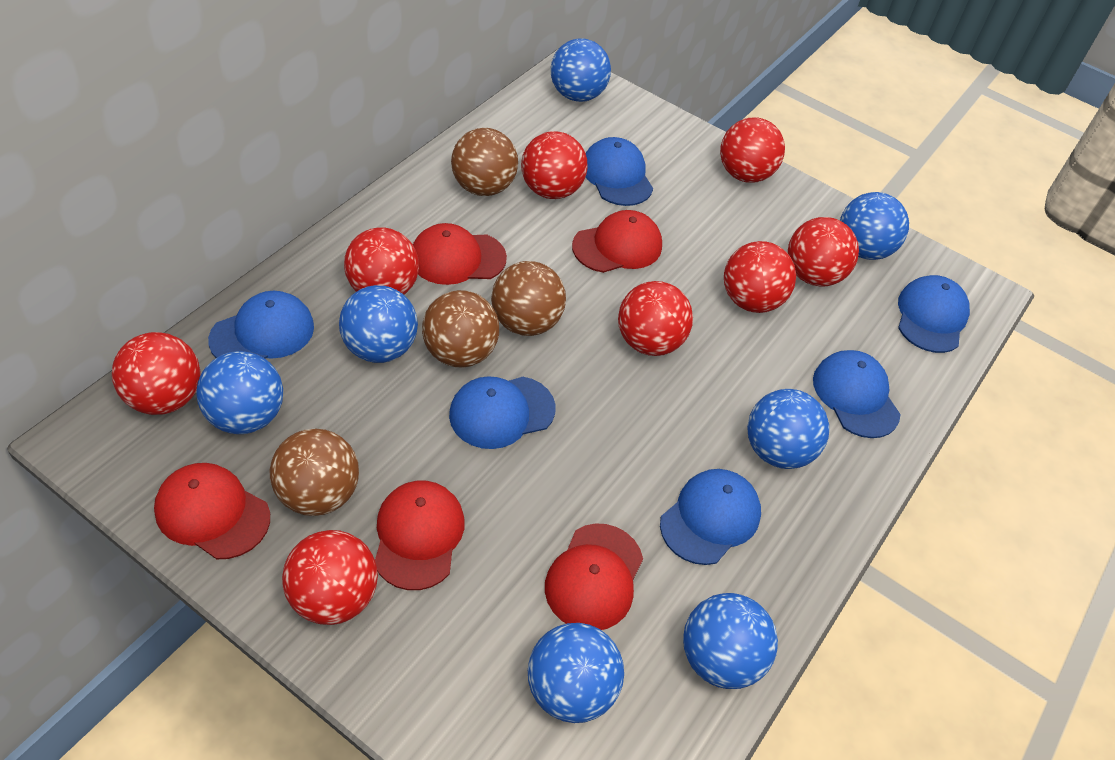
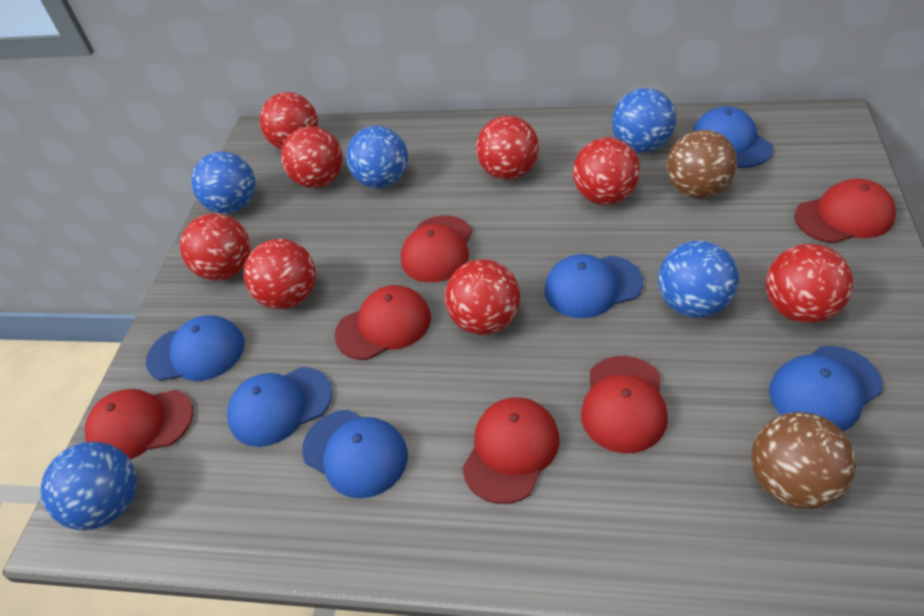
blue ball: [197,351,283,434] [339,285,418,363] [528,623,624,723] [551,38,611,102] [683,593,778,689] [747,389,829,469] [840,192,909,260] = 7 -> [41,442,137,530] [191,152,256,214] [346,126,408,188] [612,88,676,153] [658,241,739,318] = 5
brown ball: [270,429,359,516] [422,290,499,368] [451,128,518,196] [491,261,566,336] = 4 -> [666,130,737,198] [751,412,856,509] = 2
red cap: [154,463,270,559] [375,481,465,590] [413,223,507,285] [545,523,643,630] [572,210,662,273] = 5 -> [85,389,193,459] [335,285,431,360] [401,215,472,282] [462,397,560,504] [581,356,668,453] [795,179,896,243] = 6

